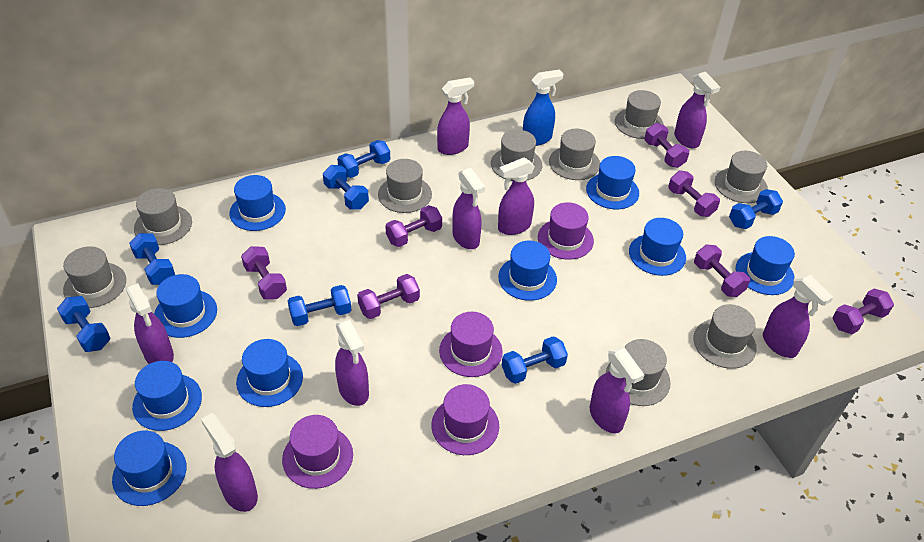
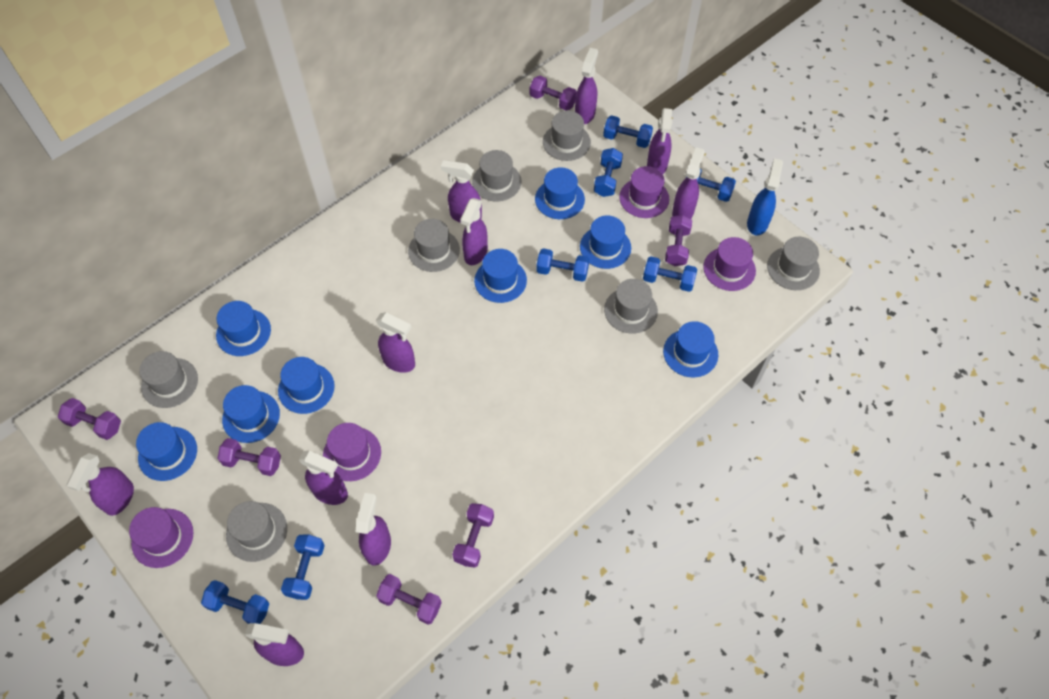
blue hat: [112,430,187,506] [132,361,202,431] [154,274,217,338] [229,175,286,231] [236,339,303,407] [498,241,557,301] [586,156,639,209] [629,218,686,276] [736,236,795,295] = 9 -> [136,422,197,481] [216,301,271,356] [222,385,280,443] [278,357,335,414] [474,249,527,303] [535,167,585,219] [580,216,631,269] [663,321,719,377] = 8
grey hat: [63,246,126,308] [134,188,192,245] [378,159,432,213] [491,130,542,181] [549,129,600,180] [606,339,671,406] [615,90,664,139] [693,304,757,369] [715,151,768,203] = 9 -> [139,351,198,408] [226,501,287,562] [408,219,460,272] [472,150,522,202] [543,111,591,161] [604,279,658,334] [767,237,820,290] = 7
purple dumbbell: [241,246,287,299] [357,274,420,319] [385,205,442,247] [644,123,689,168] [668,170,720,217] [694,244,750,297] [833,288,894,334] = 7 -> [58,398,121,440] [217,438,281,476] [376,574,442,624] [452,503,494,568] [530,76,577,111] [665,214,692,266] = 6
purple spray bottle: [126,283,174,364] [201,413,258,512] [335,319,369,406] [437,77,474,155] [452,168,485,249] [498,158,535,235] [590,347,644,433] [674,72,720,148] [763,275,833,358] = 9 -> [67,453,134,516] [245,623,304,666] [299,451,348,505] [356,493,391,566] [376,312,415,373] [441,160,482,223] [460,198,488,265] [575,48,598,124] [647,108,672,174] [672,147,705,219] = 10

